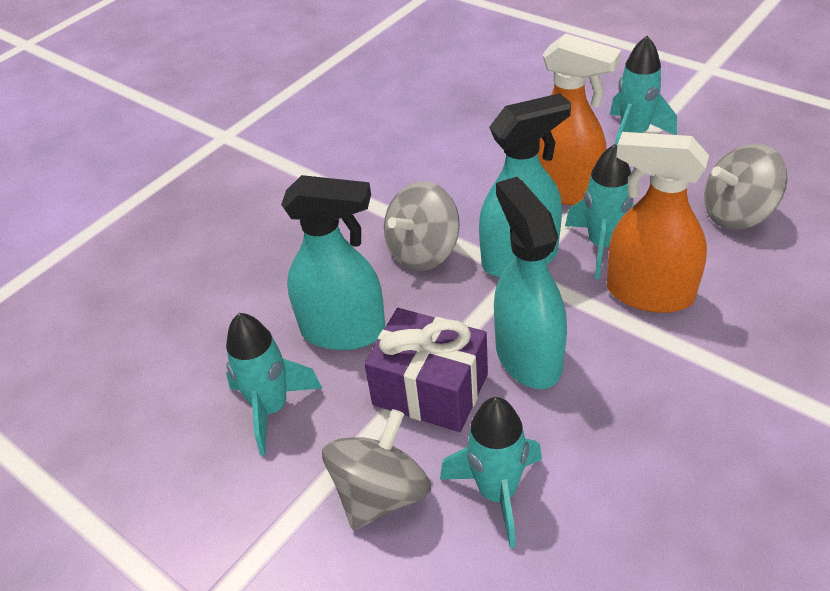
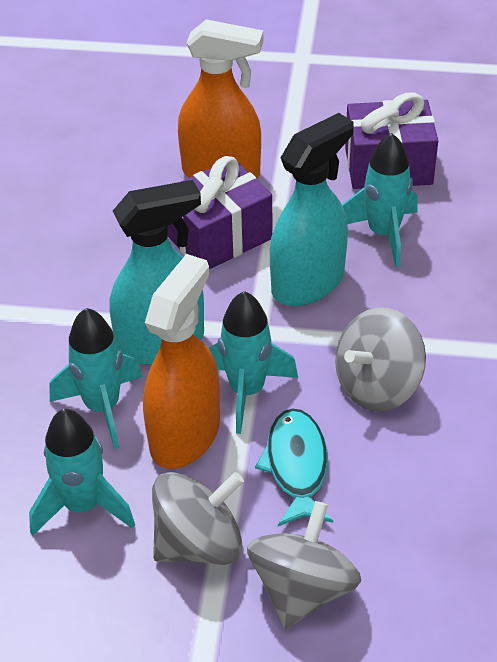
purple gift: [364,308,488,432] = 1 -> [168,156,273,269] [345,92,438,189] = 2
turquoise fish: none = 0 -> [255,408,333,526] = 1
turquoise spray bottle: [281,175,386,350] [479,93,571,277] [494,177,567,389] = 3 -> [109,180,204,365] [270,113,354,306] = 2

